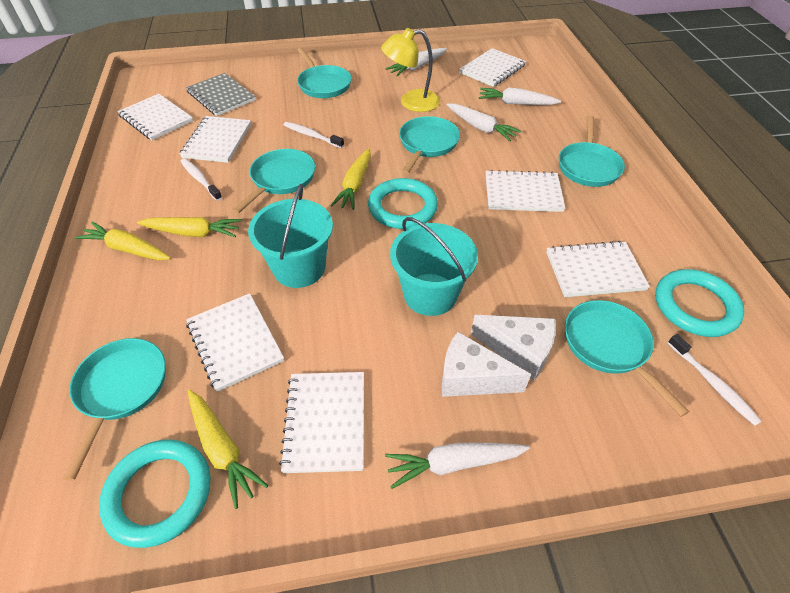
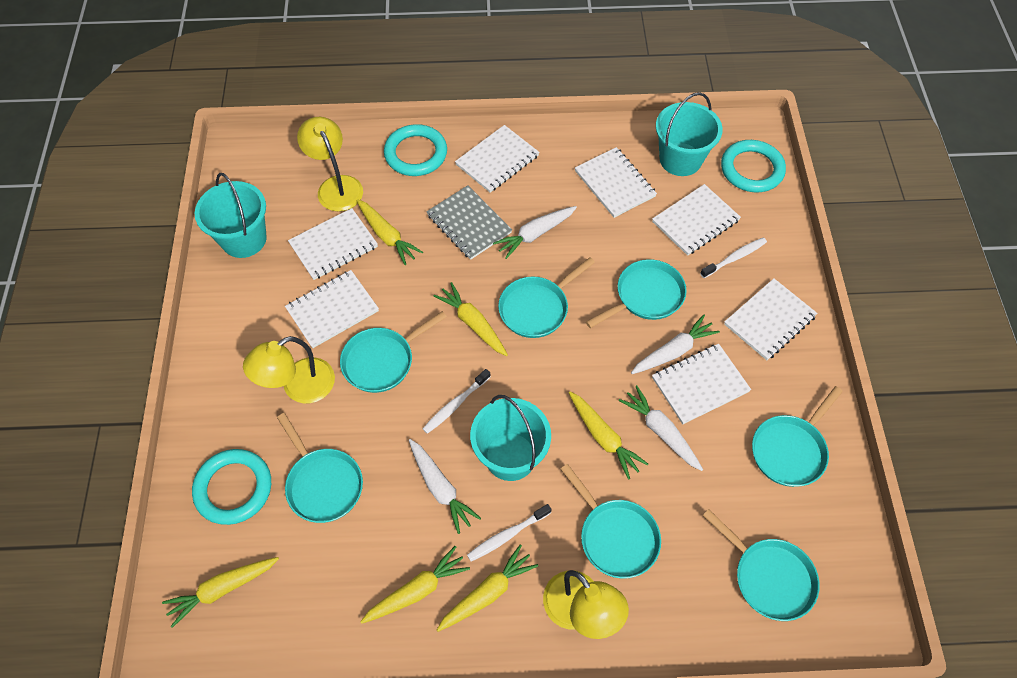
turquoise bucket: [248,184,333,288] [390,217,478,316] = 2 -> [195,173,267,258] [470,395,551,481] [656,92,723,176] = 3
turquoise pan: [63,338,166,481] [232,149,315,214] [297,48,351,98] [399,116,460,174] [559,115,625,187] [565,300,690,417] = 6 -> [277,413,363,523] [340,311,447,393] [498,257,595,338] [561,464,661,579] [586,259,687,328] [703,509,820,621] [752,386,843,487] = 7
white cheese: [442,332,531,397] [471,315,556,380] = 2 -> none = 0
yellow carrot: [75,221,171,260] [137,217,242,237] [188,389,268,509] [331,148,371,210] = 4 -> [162,557,279,628] [357,199,423,265] [360,546,470,624] [434,282,508,356] [437,544,538,632] [569,392,648,480] = 6
yellow lamp: [381,28,440,112] = 1 -> [243,336,335,403] [297,117,363,211] [543,570,629,639] = 3

